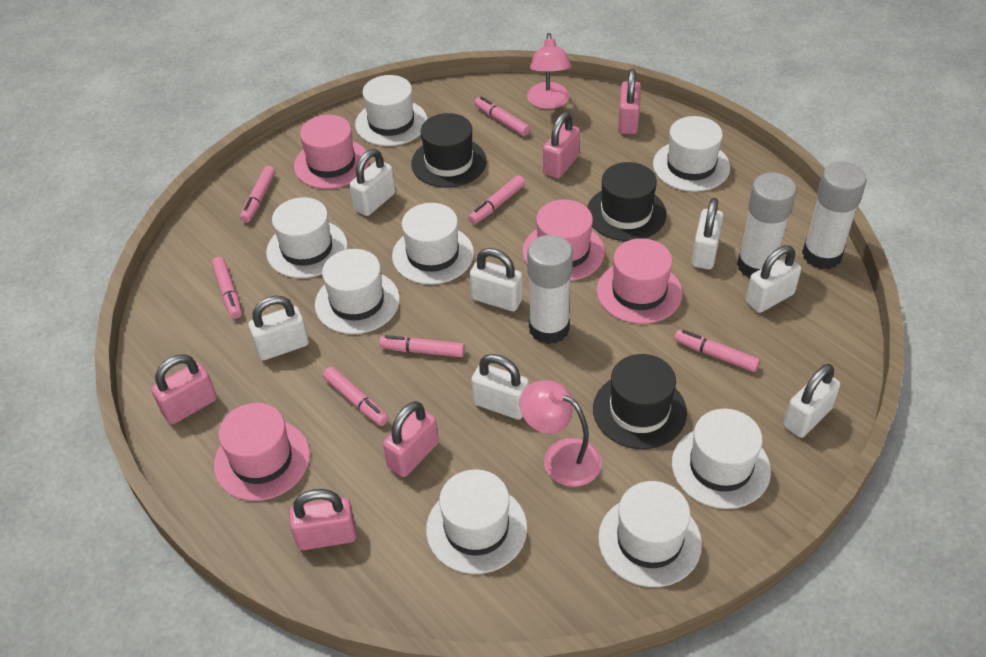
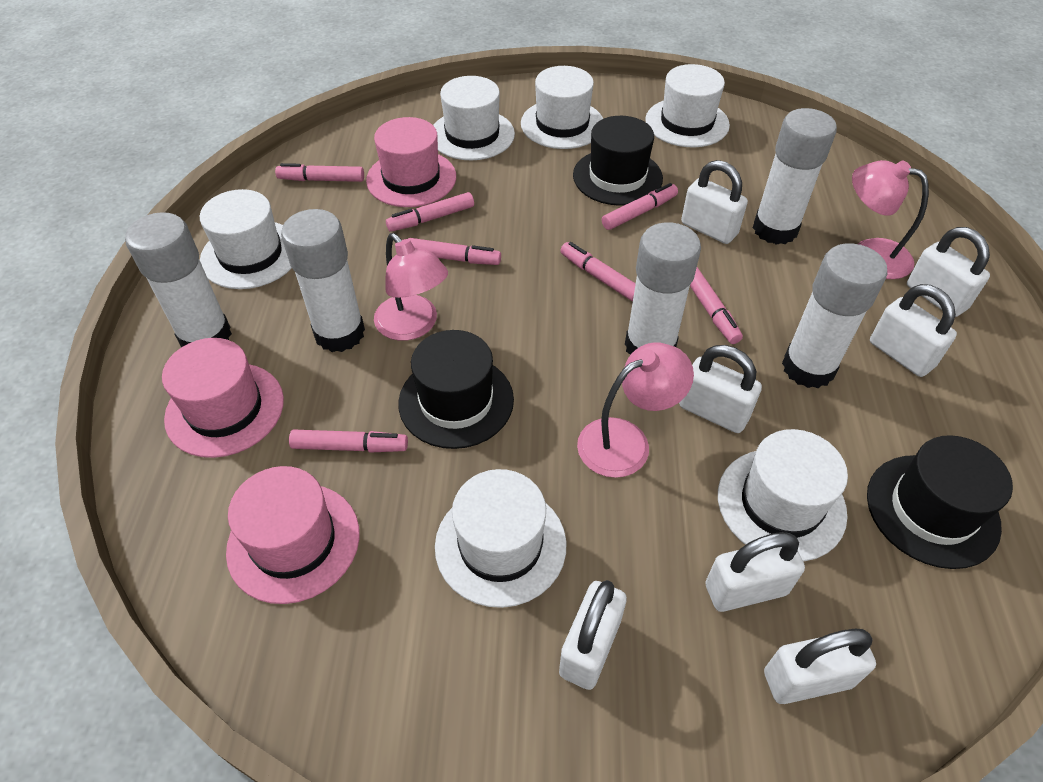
pink hat: [214,403,310,501] [294,115,369,189] [522,199,605,281] [597,238,682,324] = 4 -> [162,338,284,458] [226,466,360,604] [366,117,456,207] = 3
pink lamp: [520,380,602,487] [527,33,571,109] = 2 -> [374,233,448,341] [577,342,694,478] [852,160,929,279] = 3
pink padlock: [151,354,217,424] [289,489,356,550] [383,401,439,477] [543,112,580,179] [618,69,641,134] = 5 -> none = 0
white glue stick: [527,235,573,344] [737,173,797,278] [802,162,867,269] = 3 -> [125,212,232,347] [281,209,365,352] [625,222,701,355] [753,108,837,245] [782,243,887,388] = 5
white hat: [266,197,348,278] [315,249,400,334] [355,75,427,146] [392,203,474,284] [426,469,527,574] [598,481,702,587] [653,116,730,192] [672,409,771,509] = 8 -> [200,189,292,289] [433,76,515,160] [435,469,566,608] [521,66,603,149] [645,64,730,148] [718,429,848,562] = 6

